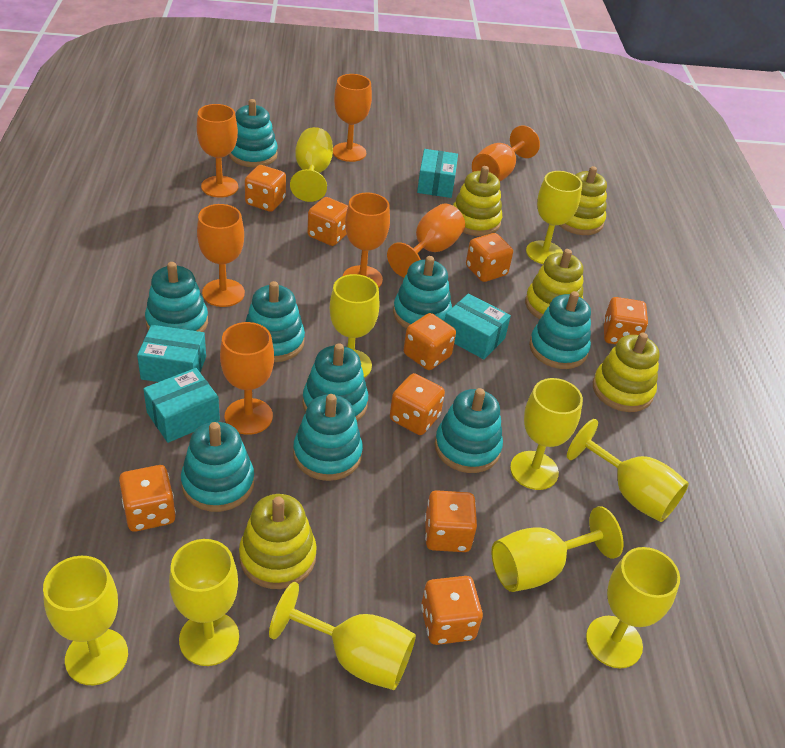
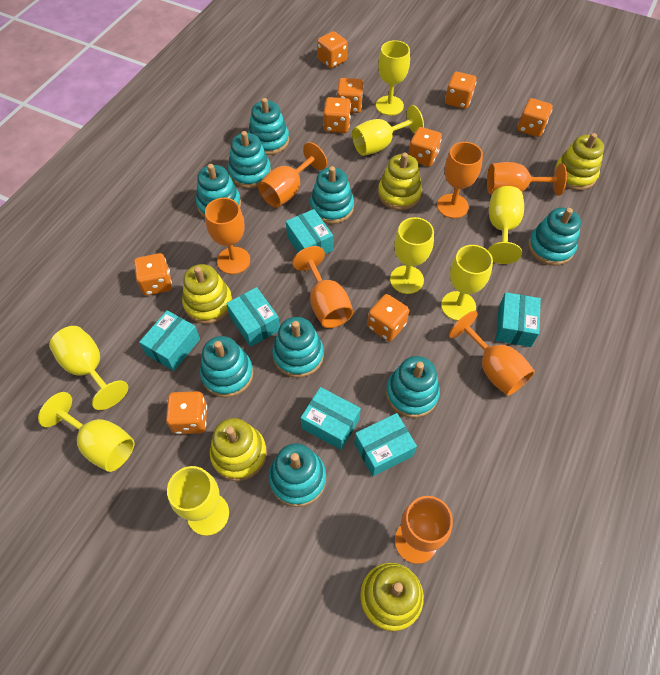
turquoise box: [137,325,206,382] [143,368,220,443] [417,149,458,198] [445,293,511,359] = 4 -> [139,310,200,371] [226,287,280,347] [286,209,333,254] [301,387,361,450] [354,413,417,476] [496,292,541,347] = 6
yellow goblet: [43,556,128,685] [169,539,239,666] [269,582,416,690] [290,127,333,202] [330,274,380,378] [491,506,623,592] [510,378,583,490] [526,171,582,264] [567,419,689,522] [586,547,680,669] = 10 -> [38,392,135,472] [49,326,128,410] [167,466,229,536] [352,105,424,156] [376,40,410,116] [390,217,434,294] [441,245,493,321] [488,186,524,264] = 8

